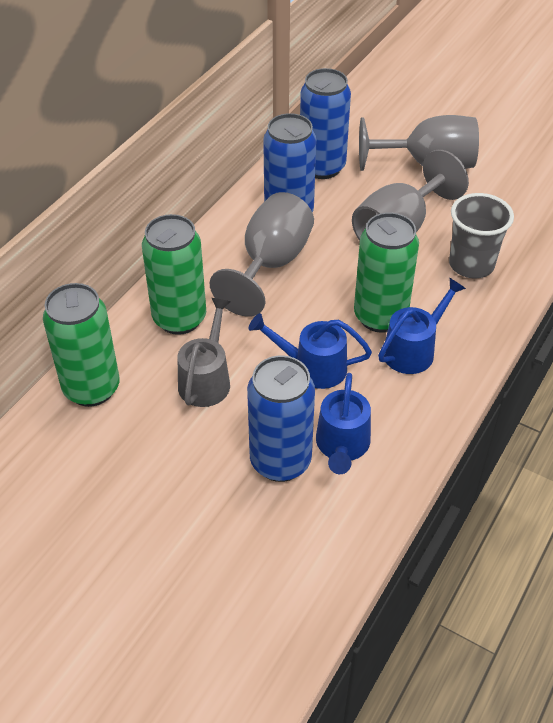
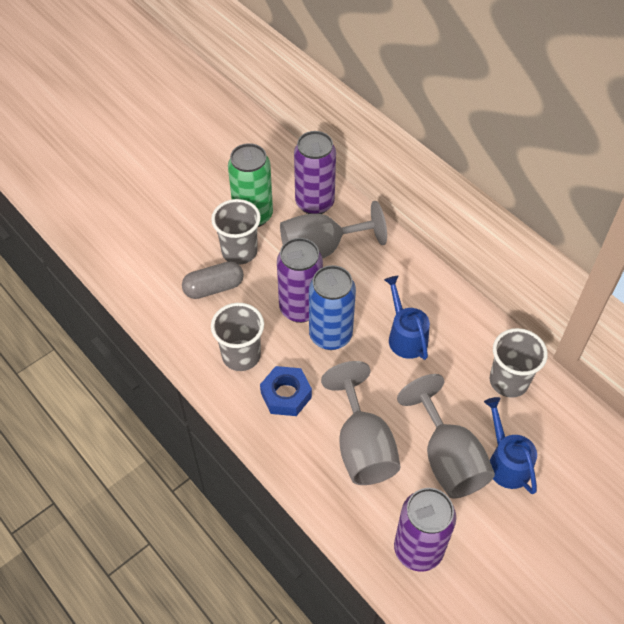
blue can: [247,355,315,482] [263,113,317,213] [300,68,351,179] = 3 -> [309,265,356,350] = 1
blue nut: none = 0 -> [260,366,312,416] = 1
blue watering can: [248,313,372,389] [316,373,371,474] [378,278,466,374] = 3 -> [384,276,430,360] [484,397,537,494] = 2
green can: [43,283,120,407] [142,214,206,335] [354,213,419,333] = 3 -> [228,143,273,227] = 1
grey capsule: none = 0 -> [182,261,244,299] = 1
grey cup: [449,193,514,278] = 1 -> [211,199,261,265] [211,303,264,371] [490,328,548,398] = 3
grey watering can: [177,298,231,407] = 1 -> none = 0
purple can: none = 0 -> [277,238,323,323] [294,131,336,214] [394,488,456,572] = 3

